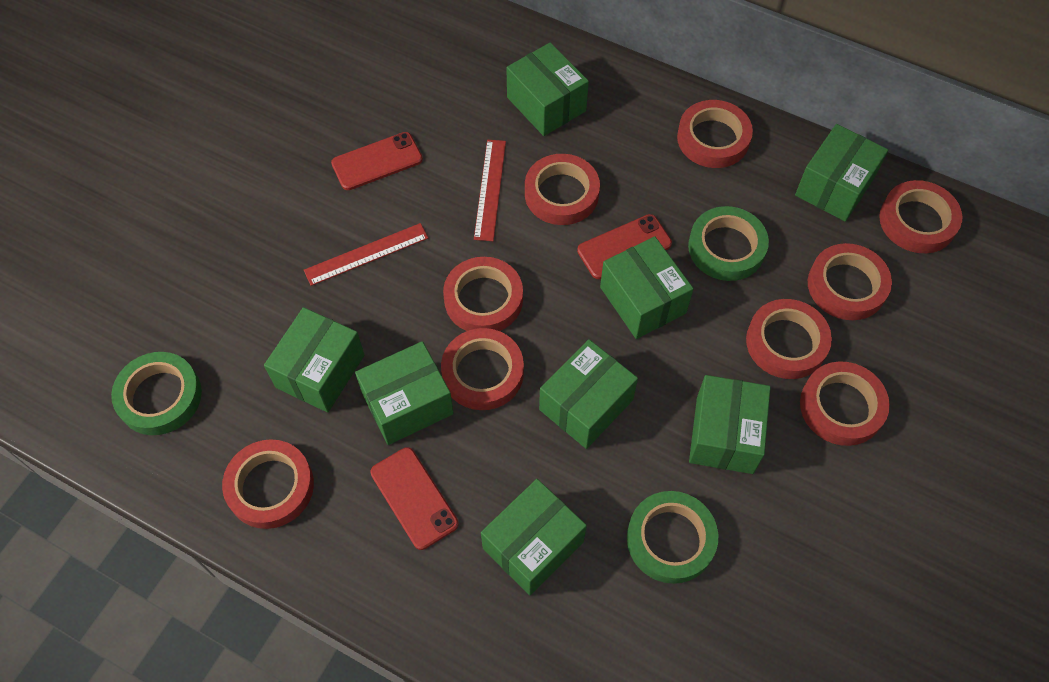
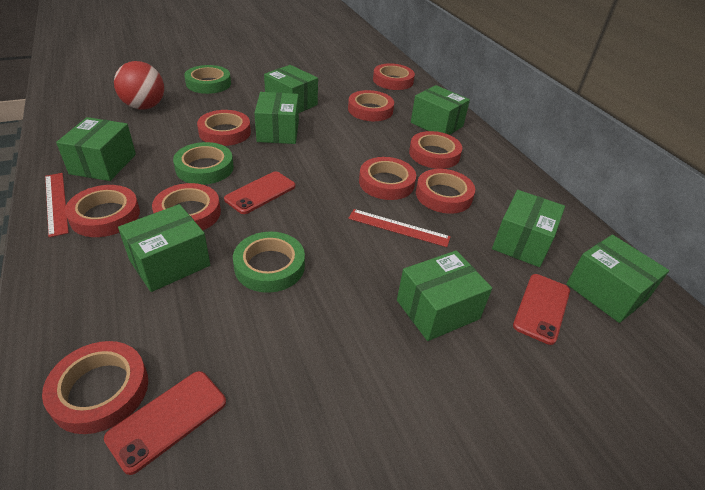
red ball: none = 0 -> [114,61,164,109] = 1

